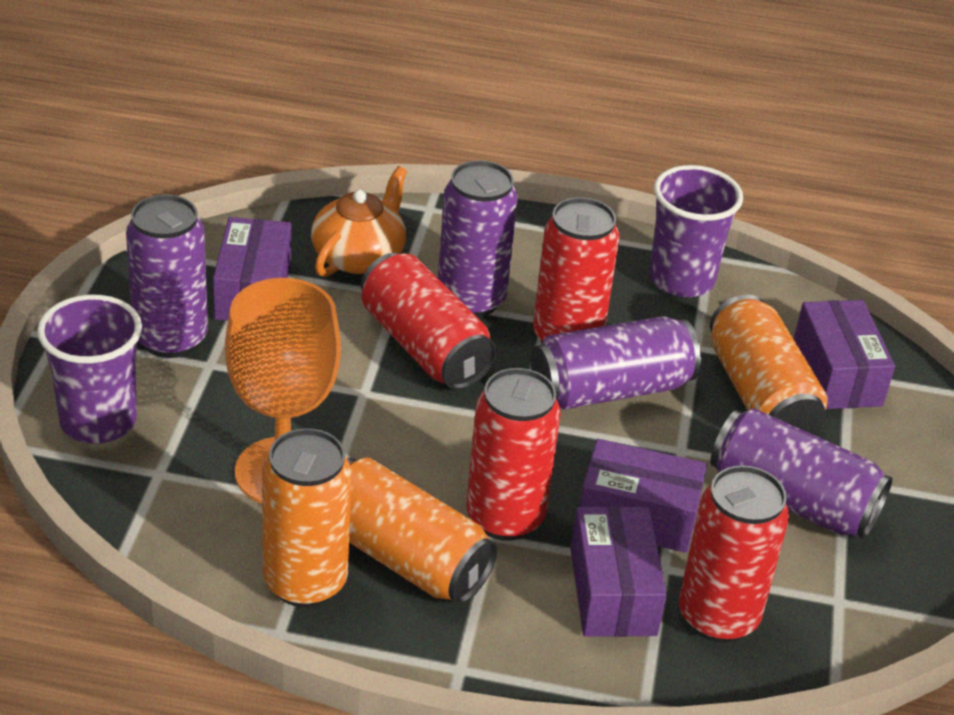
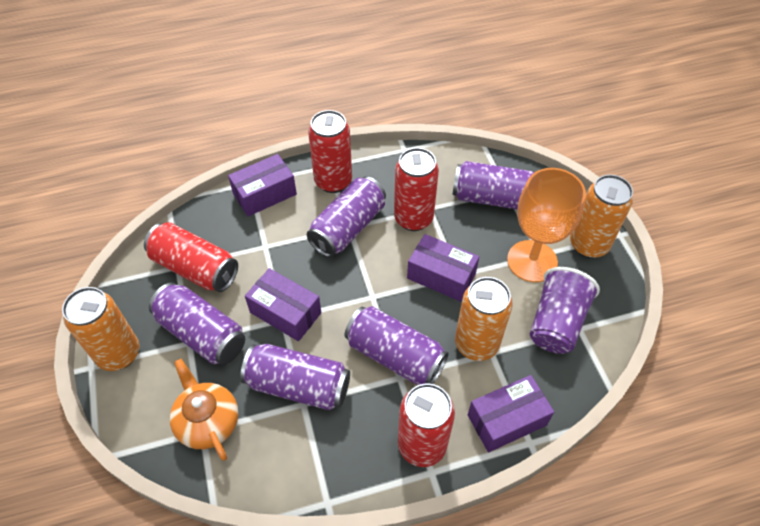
purple can: [126,195,208,358] [438,160,518,318] [531,316,701,410] [710,408,893,539] = 4 -> [149,283,245,365] [240,344,350,410] [307,176,386,257] [345,306,449,385] [452,161,534,210] = 5
purple cup: [37,295,142,443] [649,165,743,297] = 2 -> [530,267,600,354] = 1

